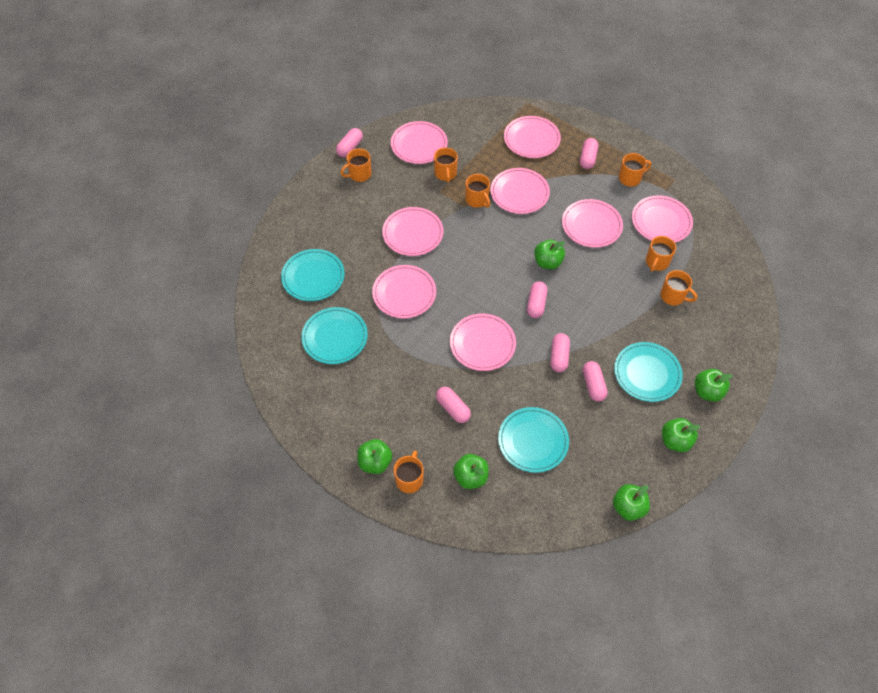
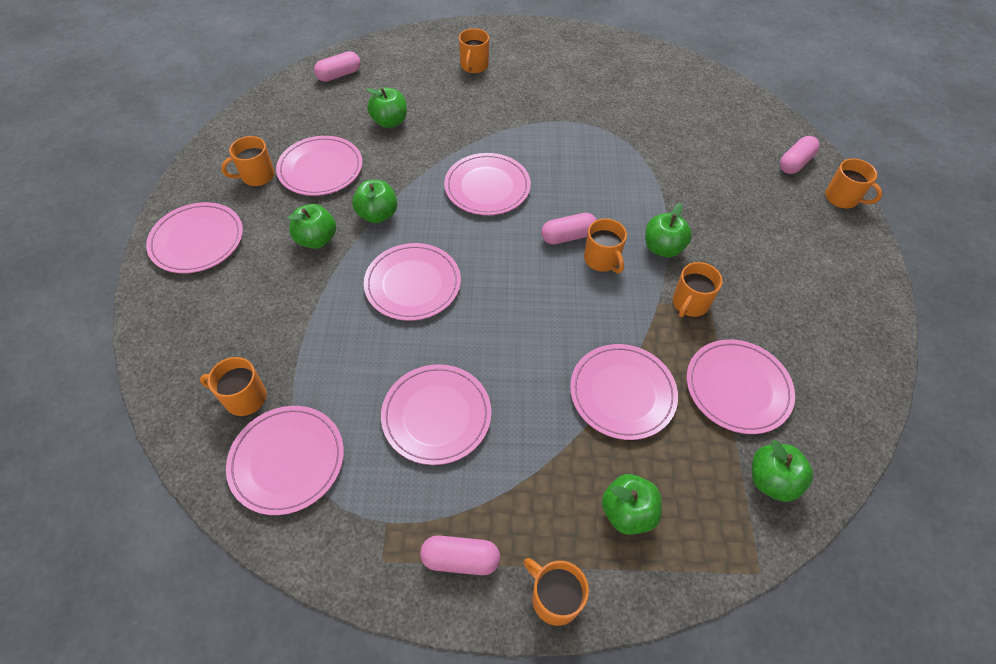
pink capsule: [336,128,363,157] [436,387,471,423] [527,281,547,318] [550,333,570,372] [580,138,598,169] [583,361,608,402] = 6 -> [314,51,360,82] [420,535,500,575] [541,213,597,244] [780,136,820,174] = 4
turquoise plate: [281,249,345,301] [301,307,368,364] [498,407,569,473] [614,342,683,402] = 4 -> none = 0

